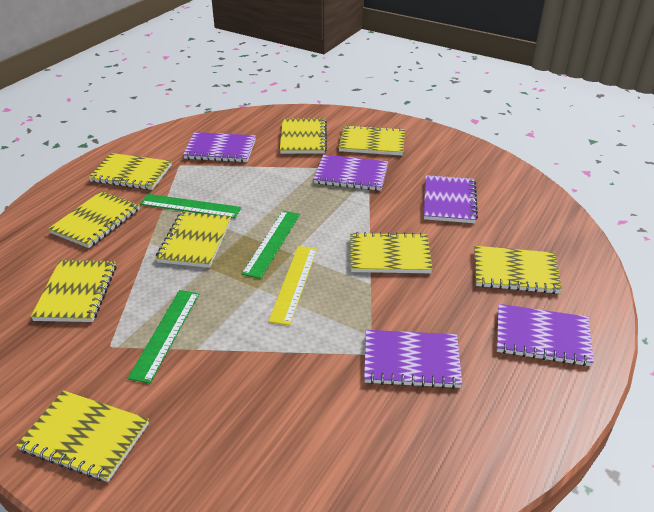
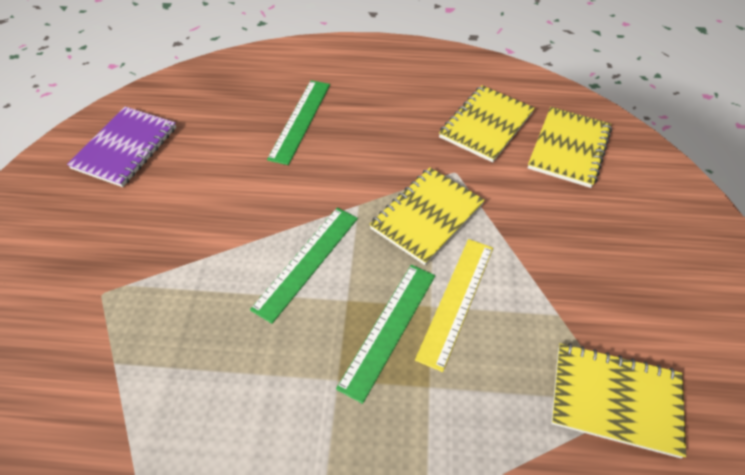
purple notebook: [183,132,256,162] [313,155,388,191] [364,330,462,389] [424,175,478,223] [497,304,594,366] = 5 -> [67,107,176,187] = 1
yellow notebook: [16,390,149,482] [31,260,116,322] [48,191,140,248] [88,153,172,190] [155,212,231,268] [280,119,327,154] [338,125,405,155] [351,232,433,273] [474,246,562,294] = 9 -> [369,167,485,265] [439,85,535,163] [528,107,612,188] [551,343,686,458] = 4

